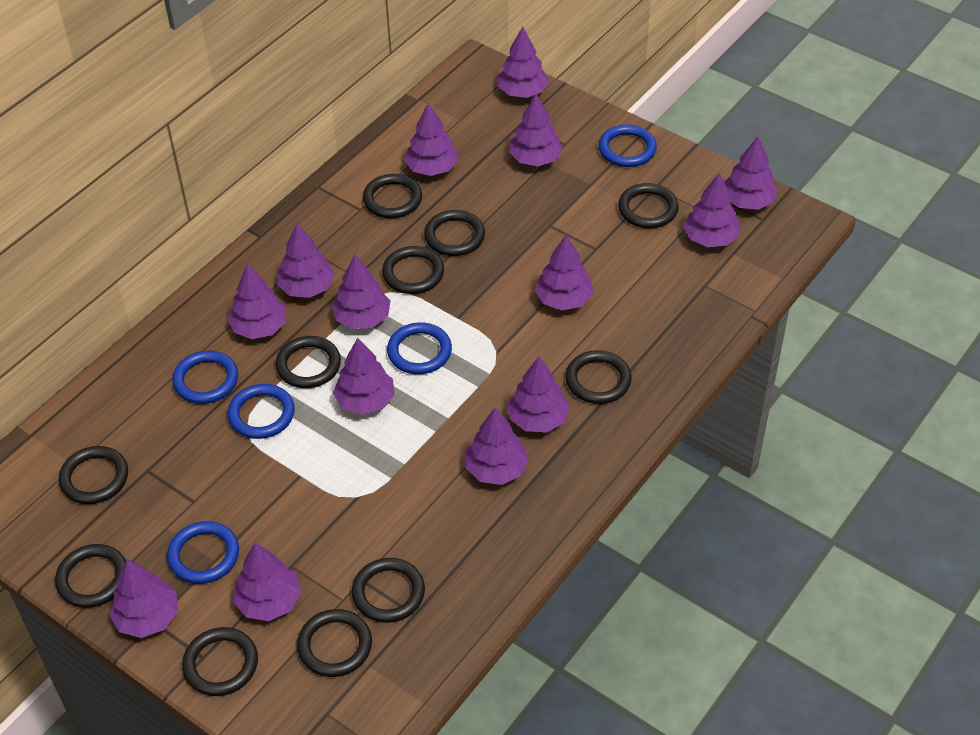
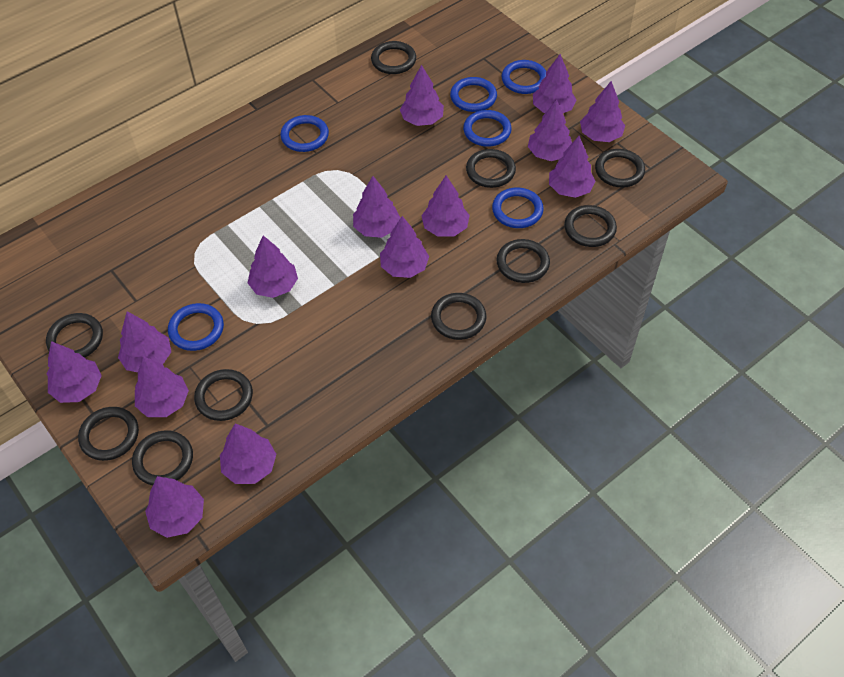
black ring: [55,544,126,608] [59,446,128,504] [182,627,258,696] [276,336,341,388] [297,609,372,677] [352,558,425,623] [363,174,422,218] [382,246,444,294] [424,210,485,256] [565,350,632,404] [618,183,679,228] = 11 -> [46,313,103,358] [78,407,139,461] [132,430,193,485] [194,369,253,421] [371,41,416,74] [431,293,486,340] [466,149,516,188] [496,239,550,283] [564,205,617,247] [595,149,645,188] = 10
blue ring: [167,521,239,584] [172,350,238,404] [228,384,295,439] [387,322,452,374] [599,125,657,167] = 5 -> [168,303,224,351] [280,115,329,152] [450,77,497,112] [463,110,512,147] [492,187,544,228] [502,60,547,94] = 6

